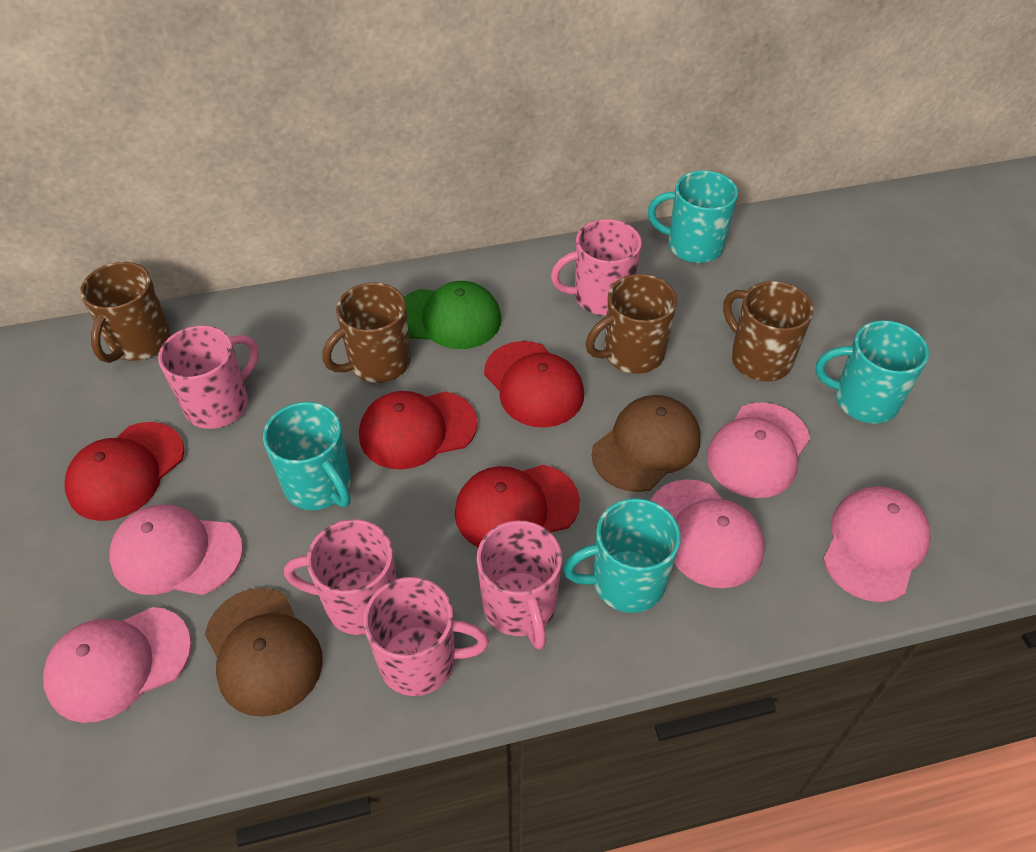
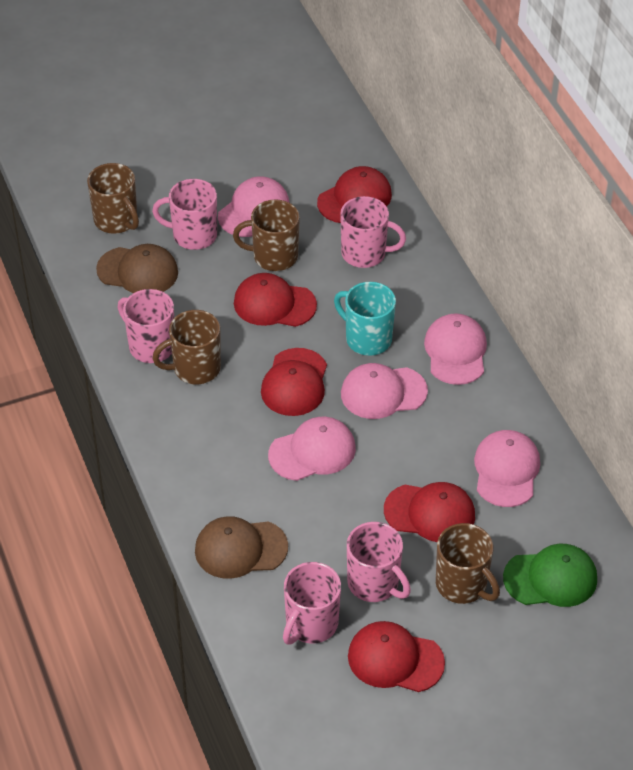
red cap: [64,422,184,521] [359,391,478,470] [455,465,580,548] [484,341,584,428] = 4 -> [234,273,317,327] [261,348,327,416] [317,166,392,223] [348,621,445,692] [384,482,475,542] = 5
turquoise mug: [263,402,351,510] [563,498,681,613] [648,170,738,263] [816,320,929,424] = 4 -> [334,282,396,356] = 1

